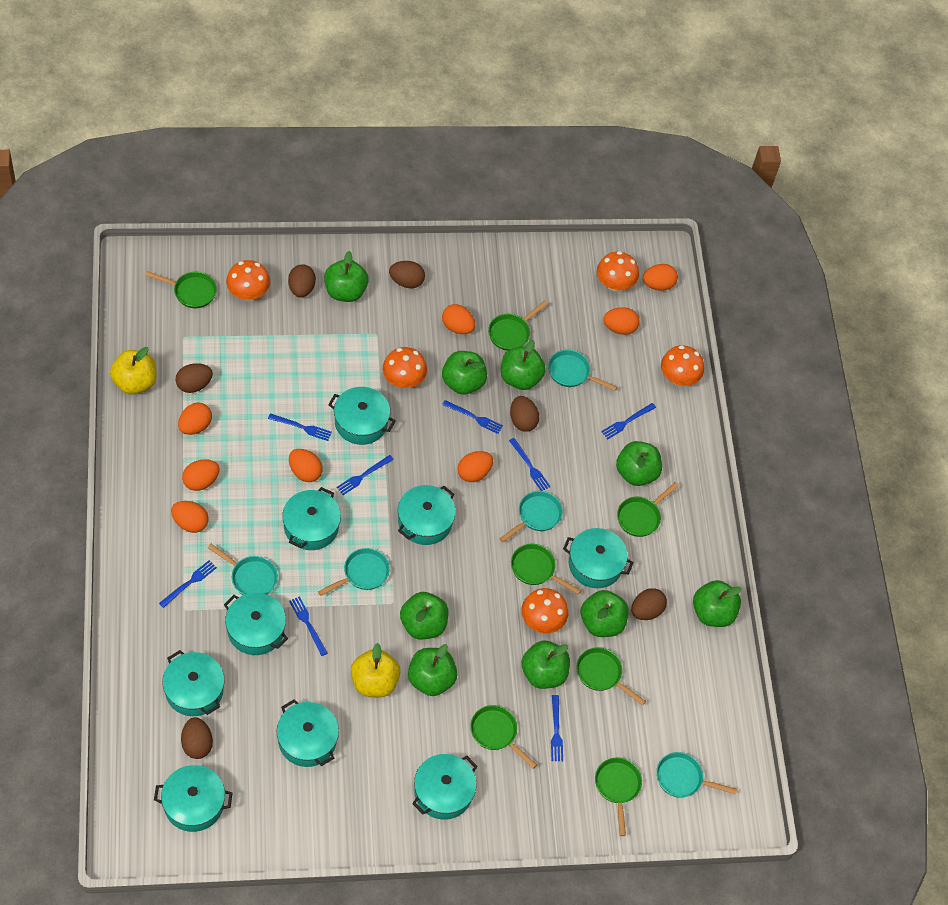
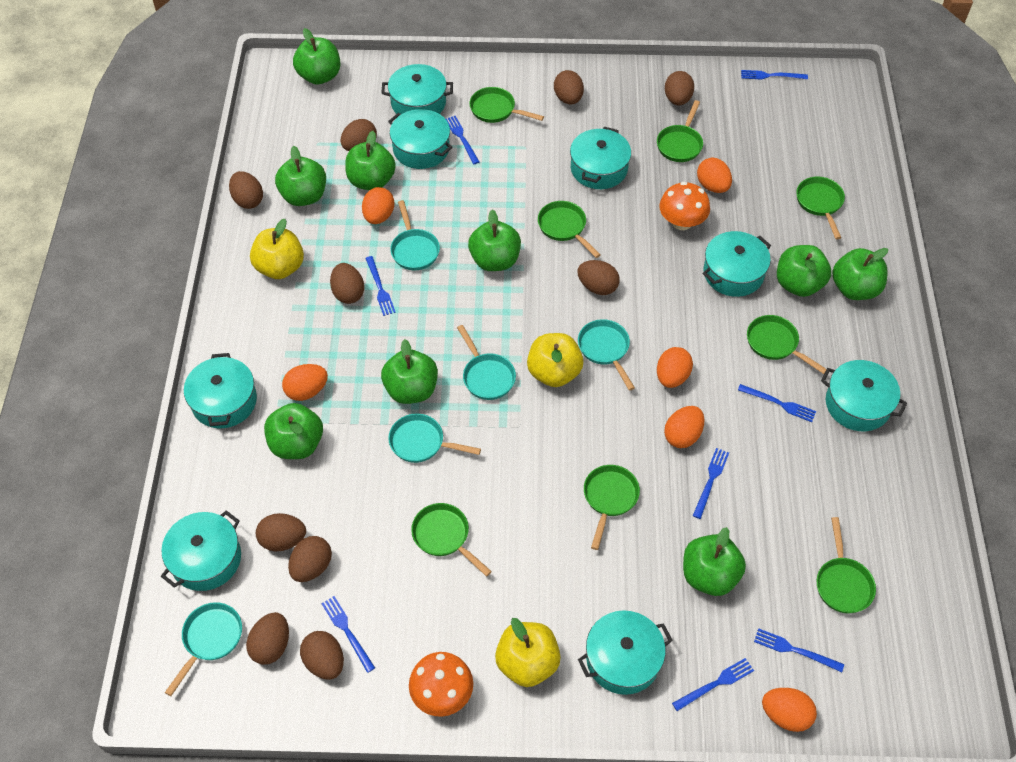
brown egg: [175,363,213,393] [181,717,213,759] [288,264,316,298] [389,261,425,288] [510,396,539,432] [631,588,667,620] = 6 -> [229,171,263,209] [246,612,289,665] [256,513,306,551] [288,536,332,582] [300,631,344,680] [330,263,364,304] [341,119,377,151] [554,70,584,105] [577,260,620,295] [665,71,694,105] = 10
green pan: [145,271,217,308] [470,705,537,769] [488,300,548,351] [511,544,581,595] [576,647,646,705] [595,758,642,836] [617,482,679,537] = 7 -> [411,503,492,576] [469,87,544,123] [538,201,601,258] [584,465,640,550] [657,100,703,162] [747,315,826,374] [797,177,845,239] [817,517,876,614] = 8
orange egg: [171,501,209,533] [178,402,212,435] [182,459,220,491] [289,449,323,482] [442,304,475,334] [458,451,493,482] [603,307,640,335] [643,264,678,291] = 8 -> [282,364,328,401] [362,187,394,224] [657,347,693,388] [664,406,705,448] [697,158,732,193] [762,688,817,732] = 6
orange mushroom: [226,260,270,300] [383,347,427,388] [521,588,568,633] [597,251,639,291] [661,345,704,386] = 5 -> [409,652,473,717] [659,182,710,230] = 2
turquoise pot: [154,765,233,832] [162,650,225,716] [224,593,288,655] [277,699,339,767] [282,487,341,550] [328,387,396,445] [398,485,456,545] [412,754,477,820] [563,528,634,588] = 9 -> [161,510,241,591] [184,353,257,428] [381,64,453,114] [388,109,453,169] [570,127,631,189] [578,610,673,695] [703,231,771,297] [821,360,907,431] = 8
yellow apple: [110,347,157,395] [351,643,400,697] = 2 -> [250,219,304,279] [495,618,561,687] [527,333,583,387] = 3

